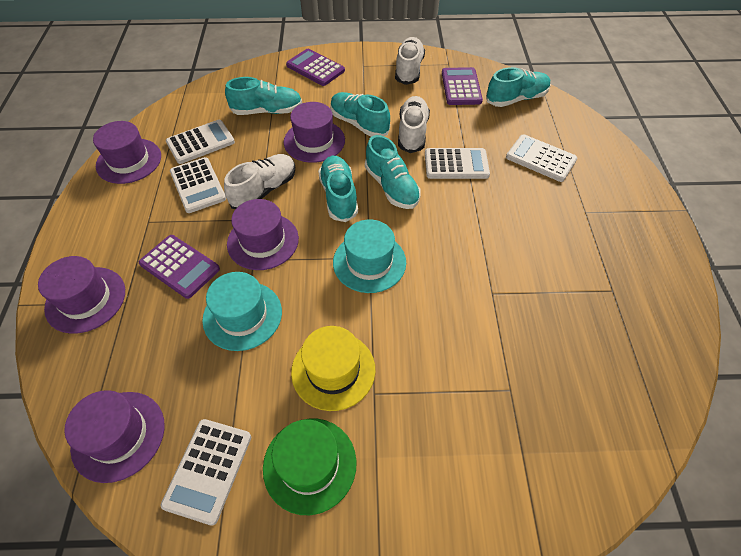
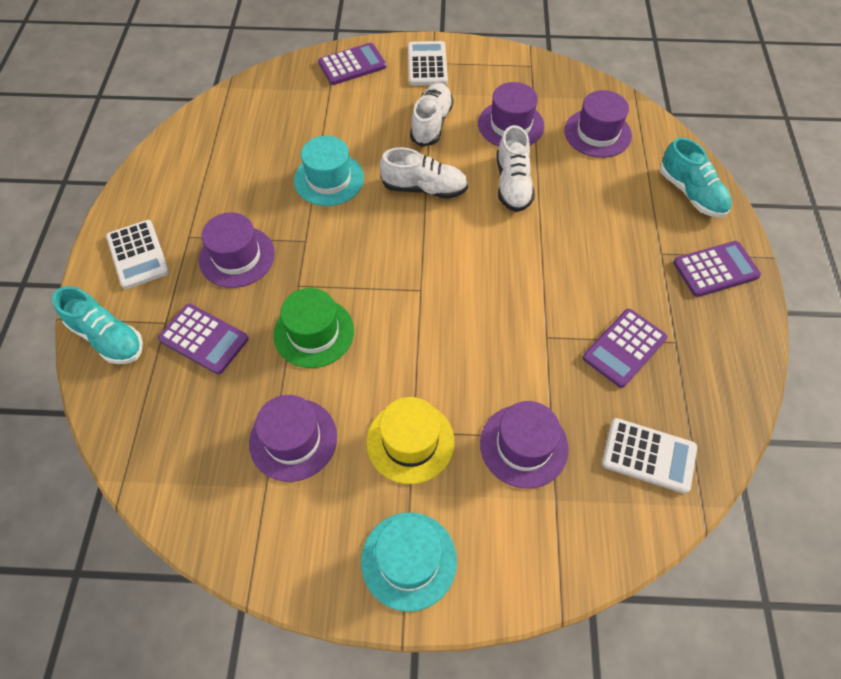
purple calculator: [139,235,220,299] [286,49,345,86] [442,67,483,105] = 3 -> [158,304,249,374] [318,43,386,85] [583,309,667,388] [673,241,761,297] = 4
turquoise shoe: [225,77,302,115] [318,156,358,222] [330,92,390,137] [365,135,421,209] [486,67,551,107] = 5 -> [52,286,143,364] [660,137,732,217] = 2
white calculator: [161,419,251,526] [166,120,235,164] [170,157,226,213] [425,148,490,179] [506,134,577,182] = 5 -> [106,220,169,289] [408,41,448,85] [602,418,697,494] = 3

